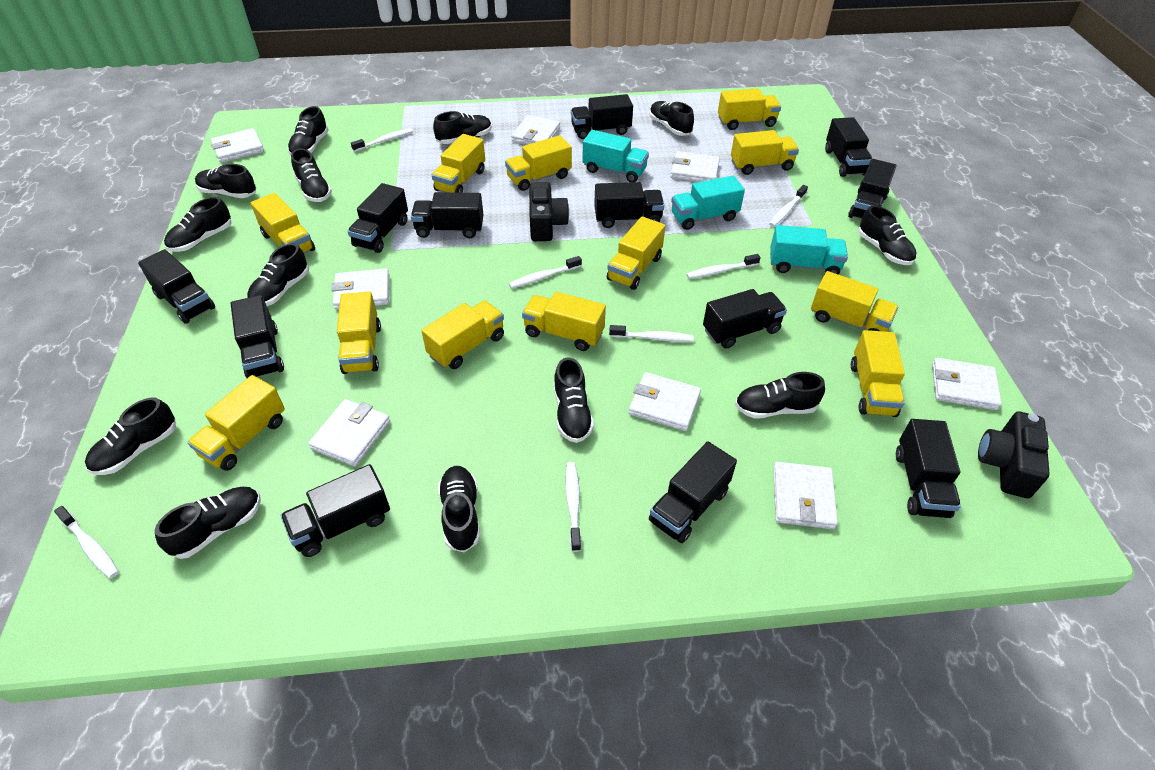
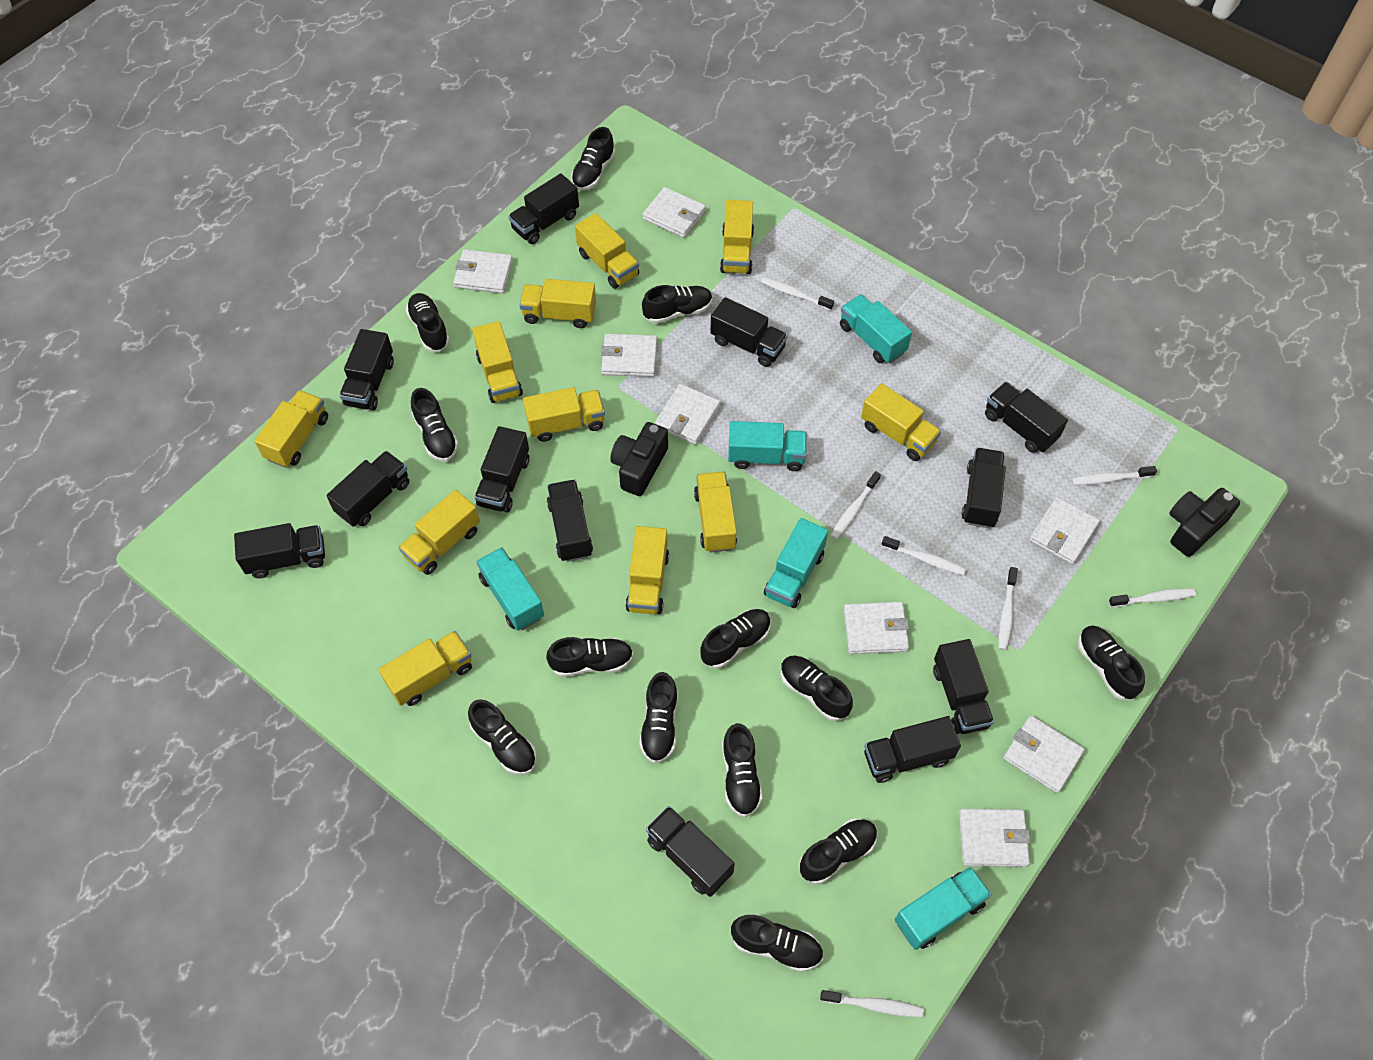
turquoise truck: [583,130,649,182] [671,176,745,230] [770,225,848,275] = 3 -> [476,547,544,631] [728,421,807,471] [764,518,828,608] [840,294,912,363] [895,867,992,950] = 5
yellow truck: [187,375,285,471] [251,193,315,253] [337,292,381,374] [421,300,504,369] [432,134,485,193] [505,135,572,191] [522,292,606,351] [607,216,665,290] [718,88,781,130] [731,130,799,175] [811,271,898,332] [851,330,905,417] = 12 -> [254,390,328,468] [379,631,472,706] [398,490,480,575] [472,321,523,403] [520,279,596,328] [523,387,605,442] [575,213,639,289] [625,526,669,614] [694,472,737,553] [720,200,754,274] [861,383,941,461] = 11

